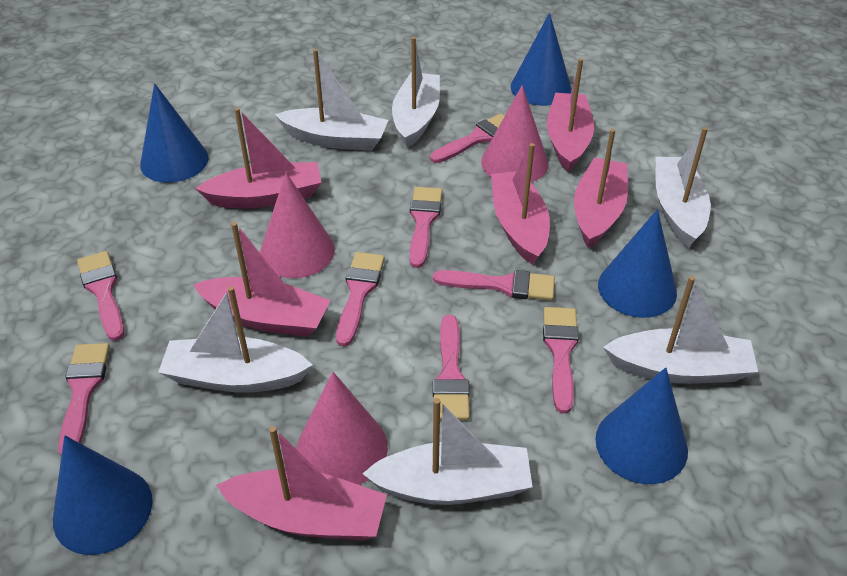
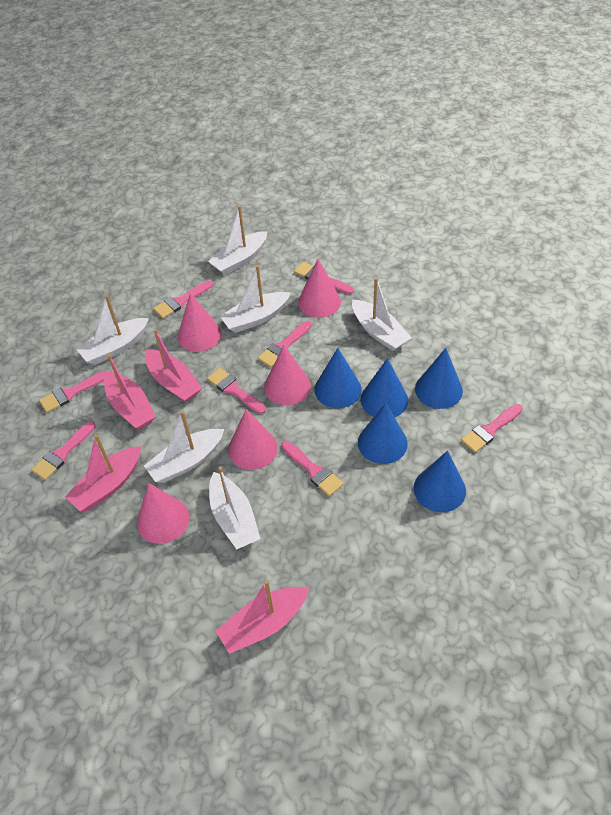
pink boat: [193,222,331,337] [195,108,321,208] [216,426,387,541] [491,143,550,265] [547,58,594,172] [574,129,628,248] = 6 -> [65,434,141,511] [104,354,156,429] [145,329,202,402] [216,580,309,654] = 4
pink cone: [260,173,335,278] [296,372,388,485] [481,85,549,182] = 3 -> [137,483,189,544] [178,293,222,352] [228,409,278,470] [264,345,311,405] [298,259,341,318] = 5

